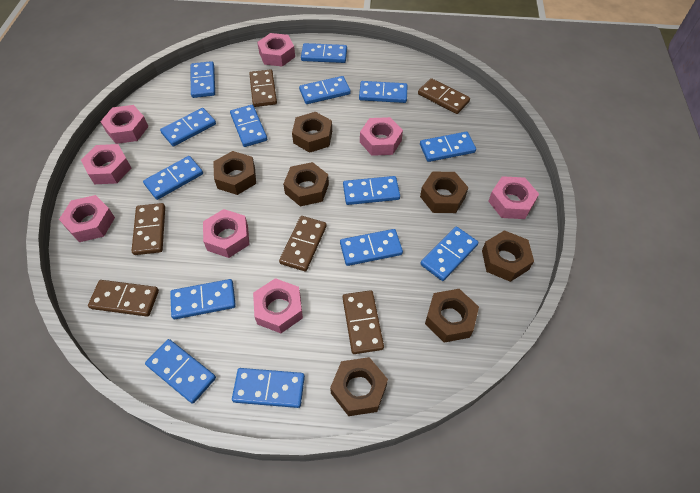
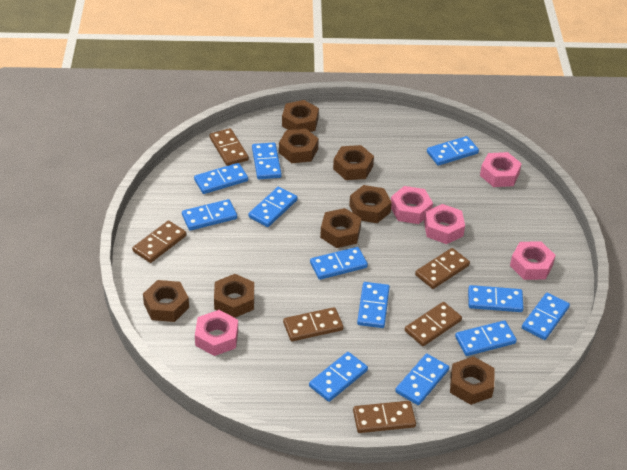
blue domino: [143,156,203,200] [145,339,216,404] [160,108,216,146] [170,279,236,319] [191,61,215,98] [230,105,267,147] [232,368,305,408] [299,76,351,104] [301,43,347,63] [340,229,403,266] [343,176,400,205] [359,81,408,103] [420,132,476,162] [420,226,478,281] = 14 -> [182,199,237,231] [194,163,248,194] [248,187,298,227] [252,142,282,179] [309,352,368,402] [310,247,368,280] [357,282,390,328] [395,354,449,405] [427,136,479,166] [455,320,517,356] [468,285,524,312] [522,293,570,340] = 12
brown nut: [213,151,256,195] [283,162,329,207] [292,112,332,153] [330,357,388,416] [420,172,469,213] [425,289,479,343] [482,230,534,282] = 7 -> [143,280,189,322] [214,274,254,318] [279,128,319,163] [282,100,319,132] [320,208,361,248] [333,145,374,180] [349,185,392,223] [450,356,494,405] = 8
pink nut: [59,195,115,242] [81,144,131,184] [100,105,149,144] [203,209,249,258] [253,278,303,333] [257,33,295,67] [360,117,403,156] [488,176,539,219] = 8 -> [195,310,238,356] [391,186,433,224] [424,204,465,244] [480,152,522,187] [510,242,556,280] = 5

